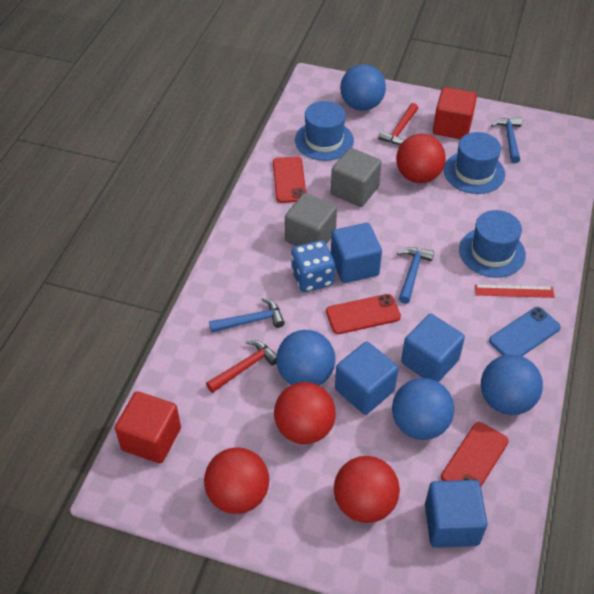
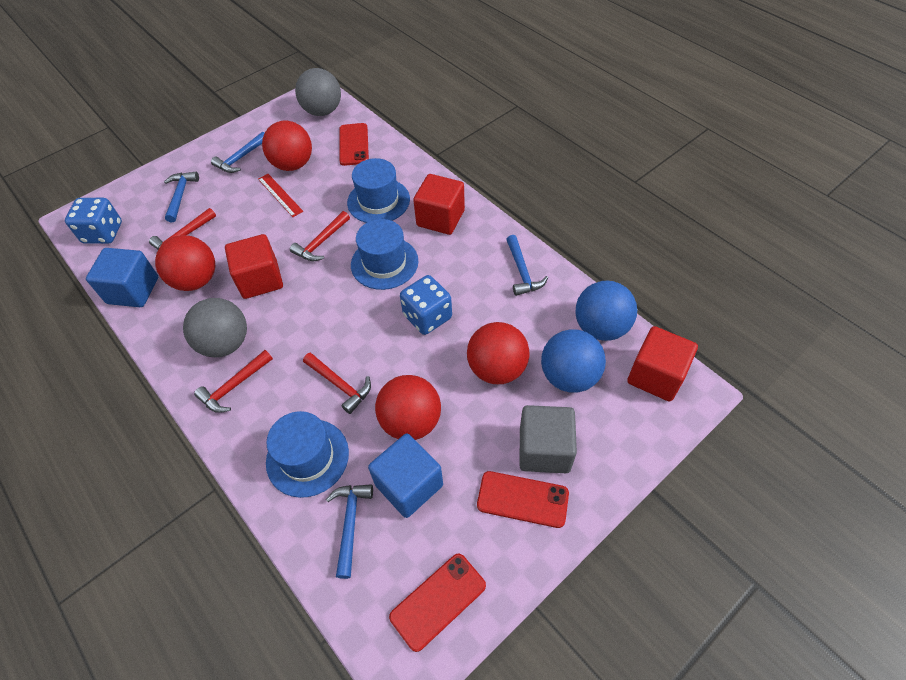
blue ball: [276,330,335,386] [340,64,386,111] [392,378,454,440] [481,355,543,415] = 4 -> [541,329,606,393] [575,280,637,341] = 2
blue cube: [331,223,382,283] [335,342,398,415] [401,314,465,382] [425,480,488,548] = 4 -> [86,248,158,307] [368,434,443,518] = 2
blue dice: [291,240,335,292] = 1 -> [65,198,122,244] [400,275,452,335] = 2
blue hammer: [209,298,285,332] [397,247,434,304] [491,117,522,163] = 3 -> [164,172,199,222] [211,132,265,173] [326,484,373,579] [506,235,548,296] = 4
blue phone: [489,307,561,356] = 1 -> none = 0
grey ball: none = 0 -> [183,298,247,357] [295,68,341,116] = 2
grey cube: [285,193,337,246] [331,148,382,207] = 2 -> [519,405,577,473] = 1
red cube: [115,391,181,464] [433,87,477,139] = 2 -> [225,234,283,299] [413,174,465,235] [627,326,698,401] = 3
red hammer: [206,340,277,393] [378,103,418,145] = 2 -> [149,208,216,249] [194,350,273,413] [290,211,350,261] [303,353,371,414] = 4

